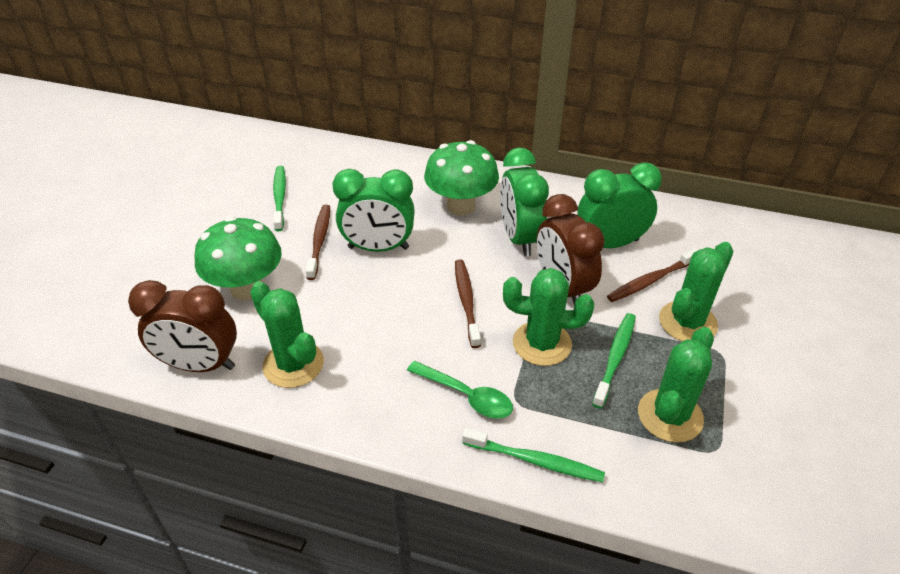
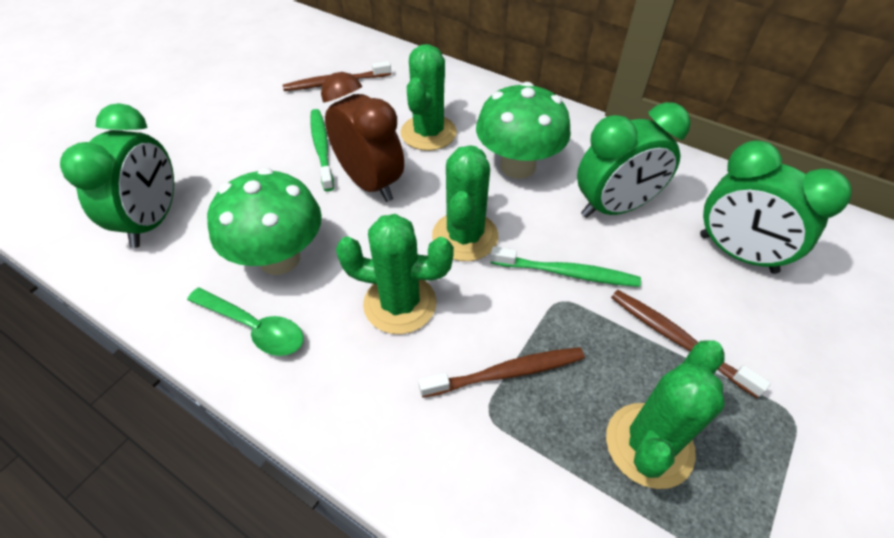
brown clock: [128,280,237,372] [536,194,605,306] = 2 -> [321,72,404,202] = 1
green toothbrush: [273,166,286,232] [462,428,605,482] [592,313,636,408] = 3 -> [310,109,334,192] [490,246,641,287] = 2

